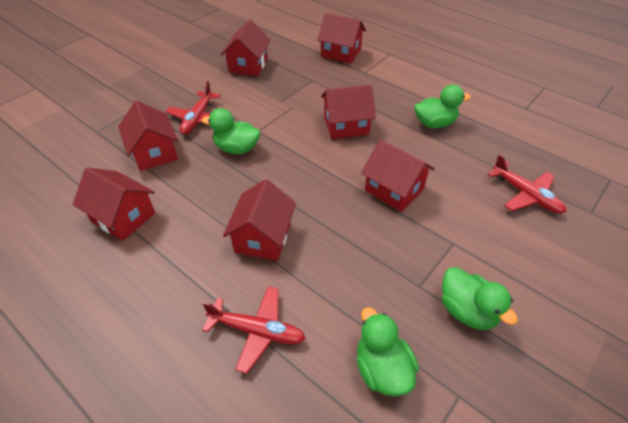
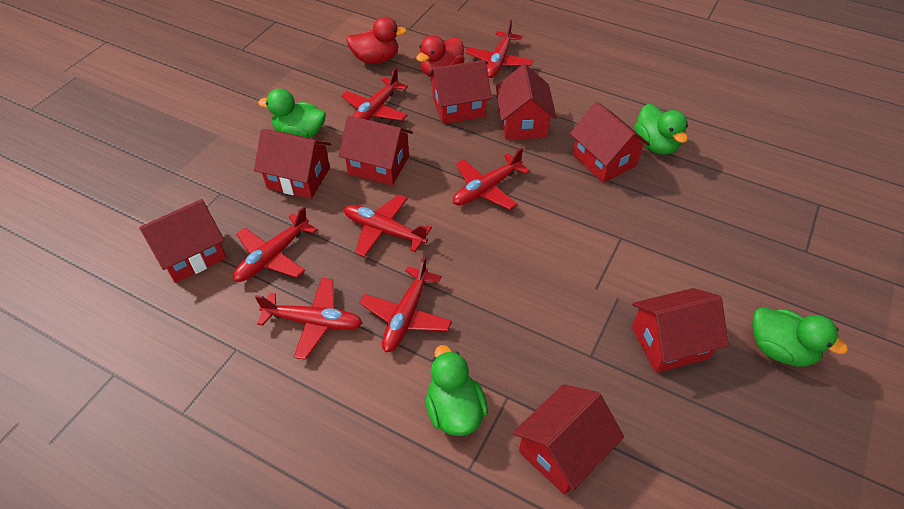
red duck: none = 0 -> [346,17,407,64] [416,35,464,78] = 2
red house: [73,167,155,241] [118,101,178,171] [221,19,271,76] [223,179,296,261] [317,13,366,64] [321,85,376,139] [361,139,435,212] = 7 -> [139,199,226,283] [254,129,331,199] [339,115,413,186] [428,60,492,124] [496,64,557,140] [513,384,624,495] [570,102,650,183] [632,288,729,373] = 8
red plane: [166,81,221,135] [202,286,306,374] [488,154,566,214] = 3 -> [233,206,317,282] [255,278,363,360] [341,67,408,121] [344,194,432,257] [360,256,452,352] [453,148,530,210] [465,20,534,78] = 7

